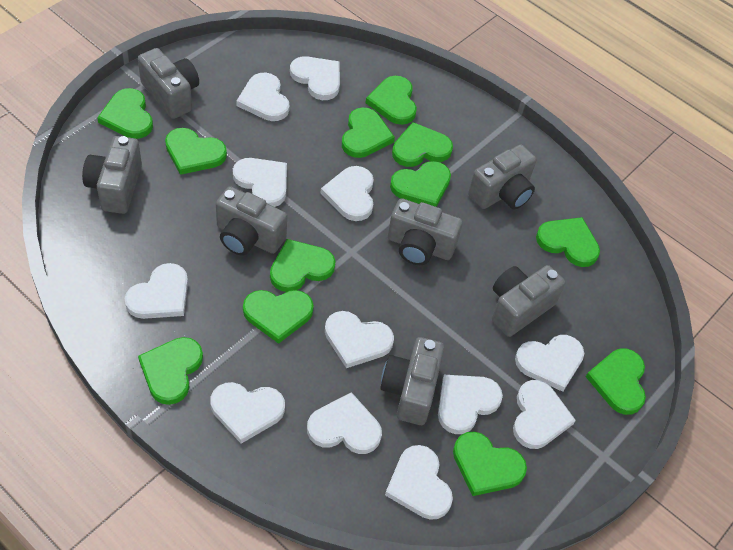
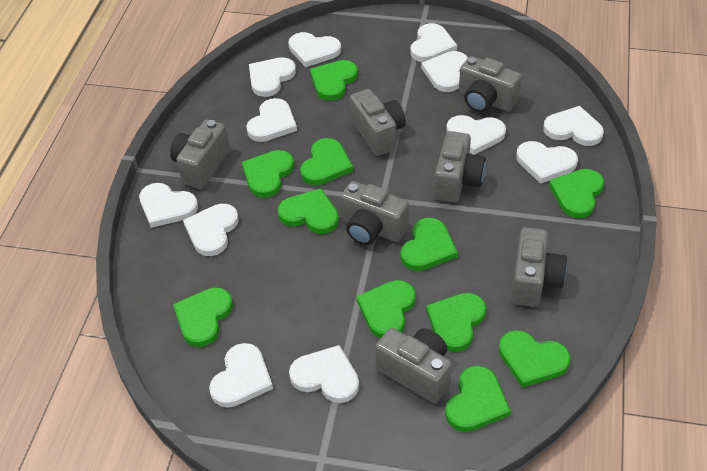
green heart: [97,88,153,139] [138,337,203,405] [165,128,227,175] [243,290,314,344] [270,239,335,292] [342,107,395,158] [366,76,417,125] [390,161,451,207] [392,122,453,167] [453,432,527,496] [536,217,600,267] [586,348,646,415] = 12 -> [173,287,233,347] [242,150,294,198] [277,188,339,234] [300,138,353,185] [310,60,358,101] [357,280,416,338] [401,218,458,271] [426,293,486,352] [445,366,511,432] [499,330,571,388] [549,169,604,218] = 11

